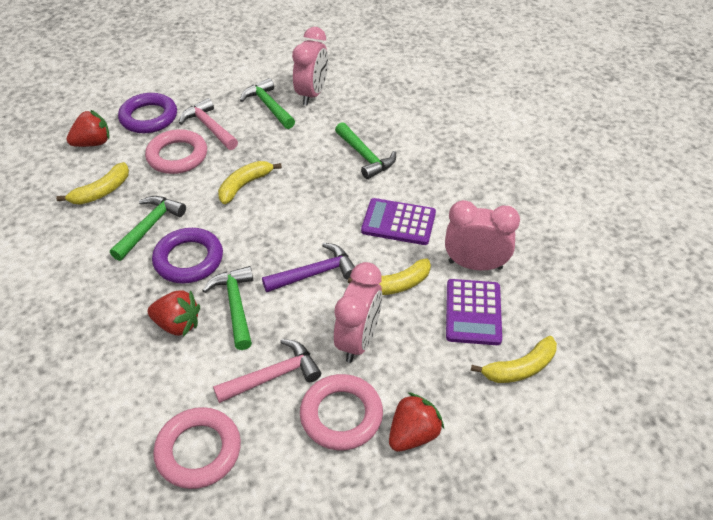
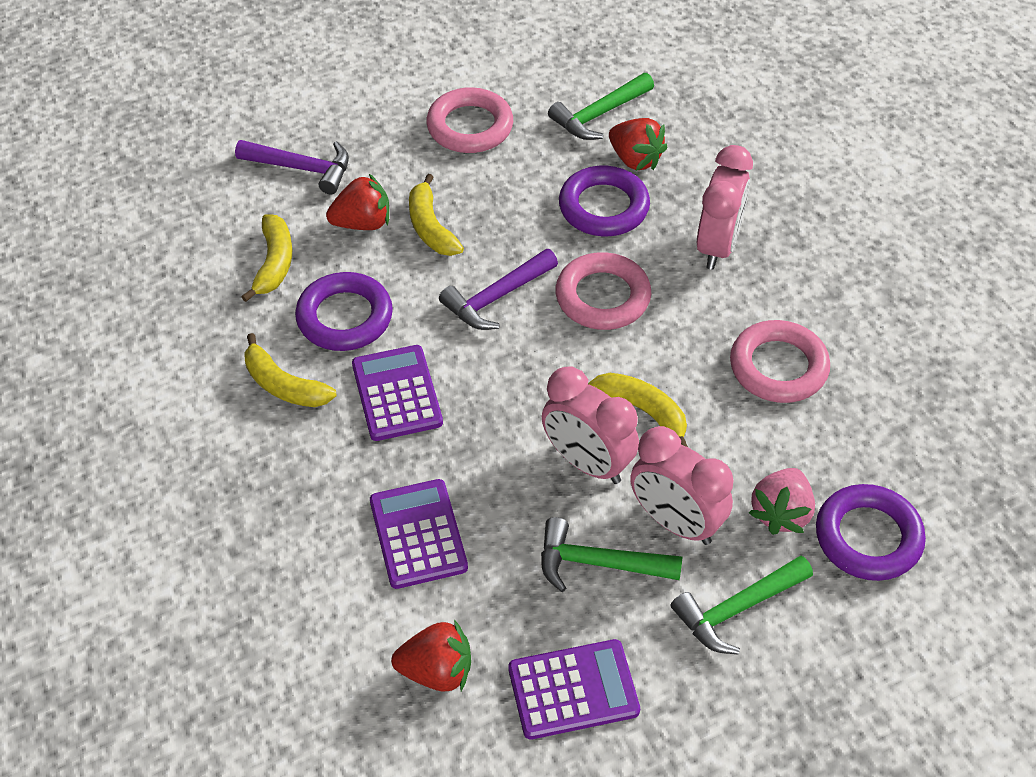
green hammer: [110,196,186,261] [202,266,253,350] [240,78,295,129] [335,122,396,179] = 4 -> [541,517,682,592] [548,73,654,140] [671,556,813,655] = 3
pink hammer: [179,98,238,150] [213,339,321,403] = 2 -> none = 0
pink strawberry: none = 0 -> [749,468,815,535] = 1
purple calculator: [361,198,436,245] [446,279,502,345] = 2 -> [352,345,443,441] [370,479,468,589] [508,639,640,739] = 3
purple hammer: [262,243,355,292] = 1 -> [235,140,349,194] [439,249,558,330] = 2
purple ring: [118,93,177,133] [152,228,223,284] = 2 -> [295,272,393,351] [559,166,650,236] [816,484,926,581] = 3

